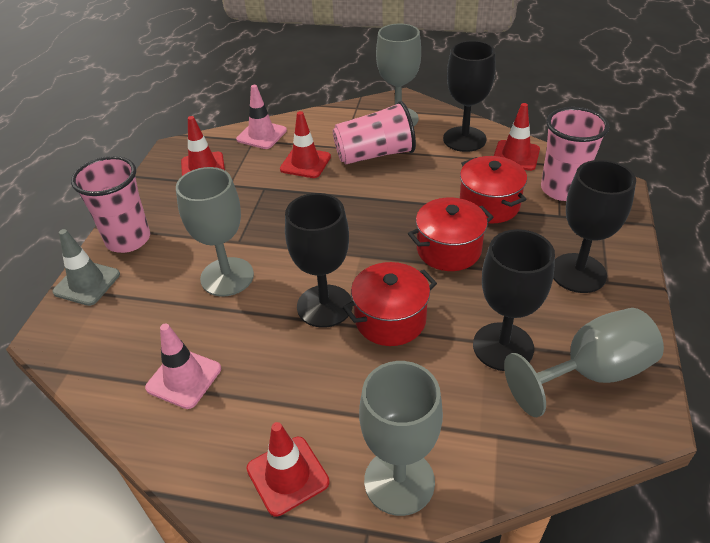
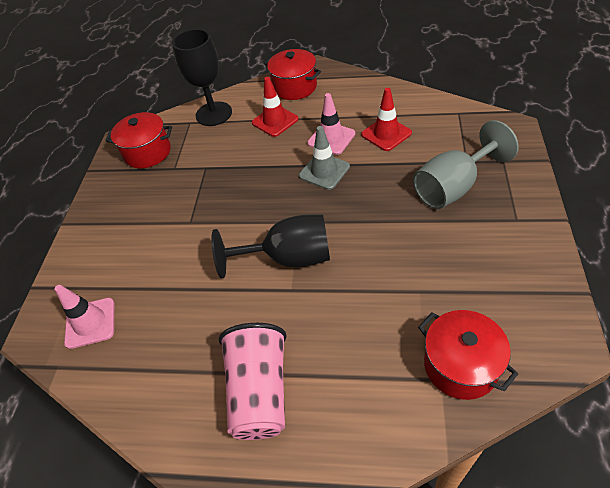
black goblet: [285,193,353,328] [443,40,496,152] [473,229,555,371] [553,160,636,293] = 4 -> [172,29,232,126] [211,214,330,279] = 2
grey goblet: [176,167,254,296] [359,361,443,516] [376,24,421,126] [504,308,664,417] = 4 -> [413,120,519,209] = 1
pink cup: [71,156,150,253] [333,101,416,164] [541,107,609,201] = 3 -> [219,323,287,440] = 1
red traffic cone: [181,116,225,176] [246,422,330,517] [280,111,331,178] [494,103,540,171] = 4 -> [252,77,298,137] [361,88,412,151] = 2

